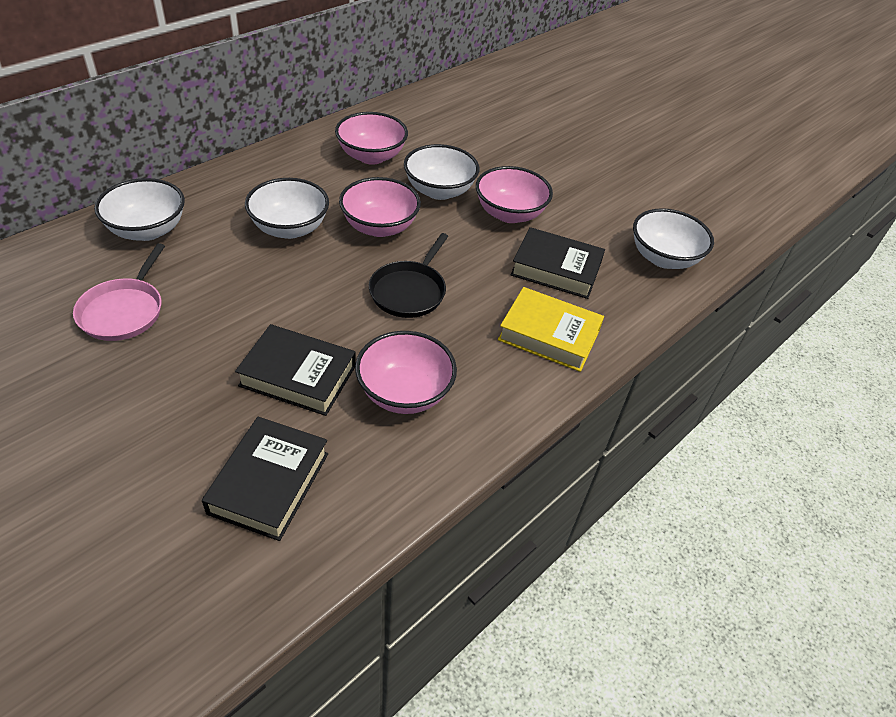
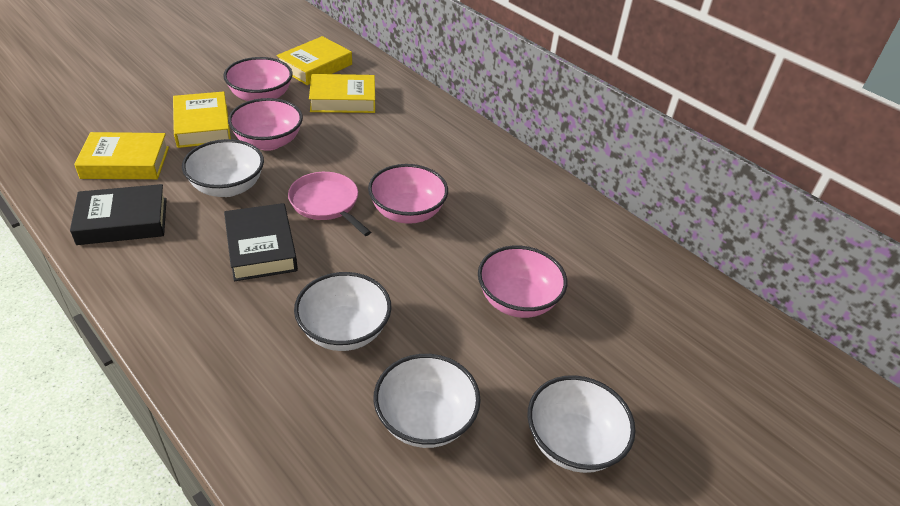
black book: [202,417,328,541] [235,324,356,416] [510,227,605,299] = 3 -> [70,184,167,245] [224,203,298,281] = 2
black pan: [369,233,449,318] = 1 -> none = 0
yellow book: [498,287,604,372] = 1 -> [74,132,169,179] [173,91,231,148] [277,36,352,85] [309,74,375,113] = 4

